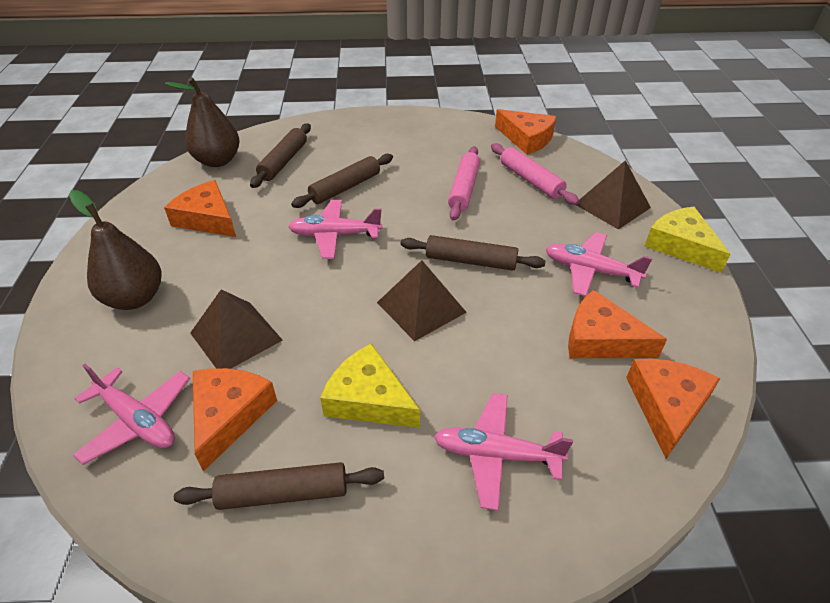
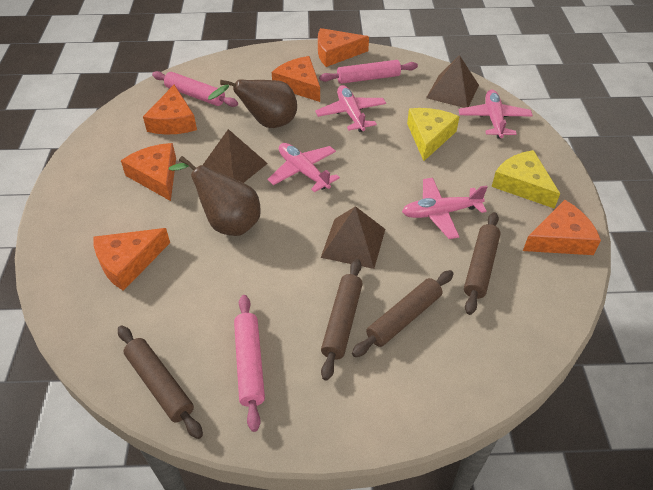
orange cheese: [164,180,236,237] [193,368,277,471] [495,109,556,155] [568,290,667,358] [626,358,720,459] = 5 -> [93,228,170,291] [121,143,176,201] [143,85,197,135] [272,56,320,102] [318,28,369,67] [523,200,601,255] = 6
pink rolling pin: [448,146,480,221] [491,143,579,205] = 2 -> [152,71,238,107] [234,295,265,432] [319,60,418,84] = 3

